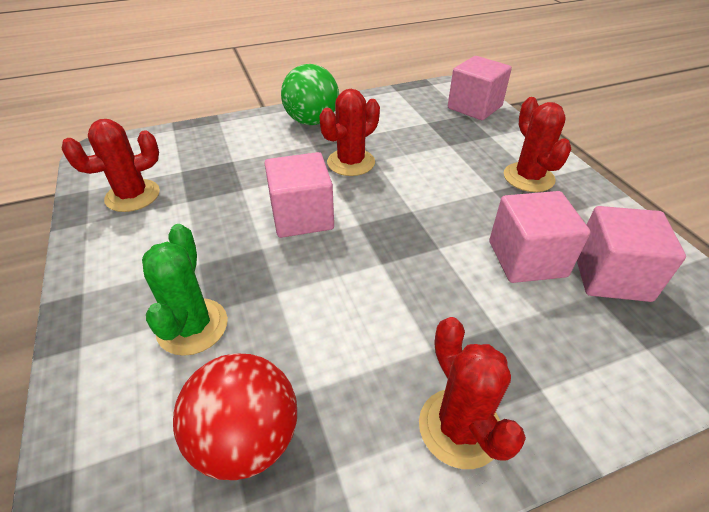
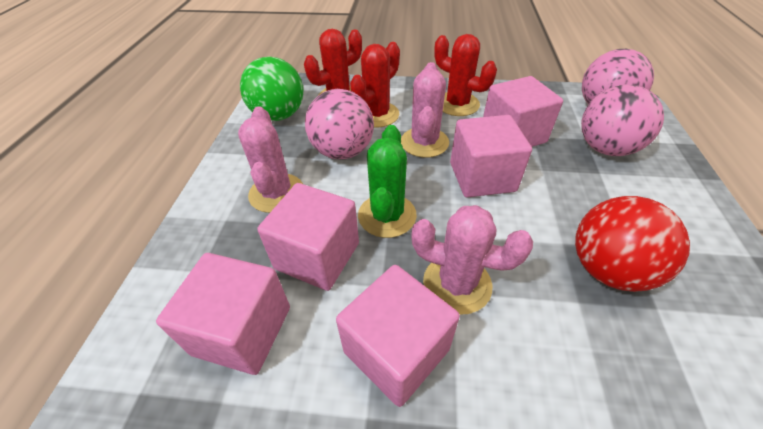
pink ball: none = 0 -> [305,89,374,159] [581,85,664,156] [582,49,654,104] = 3
pink cactus: none = 0 -> [238,106,303,213] [401,62,449,158] [411,205,533,315] = 3
pink cube: [264,152,334,238] [448,56,512,120] [489,191,591,283] [577,206,686,302] = 4 -> [156,253,290,375] [257,183,359,291] [336,265,460,407] [450,115,532,197] [483,76,563,147] = 5
red cactus: [62,119,160,212] [319,89,380,176] [419,317,526,469] [504,97,571,192] = 4 -> [304,29,362,96] [350,42,400,127] [434,34,497,116] = 3

